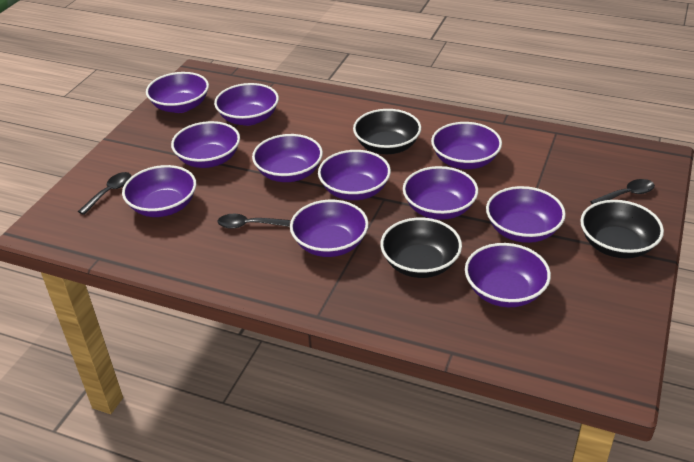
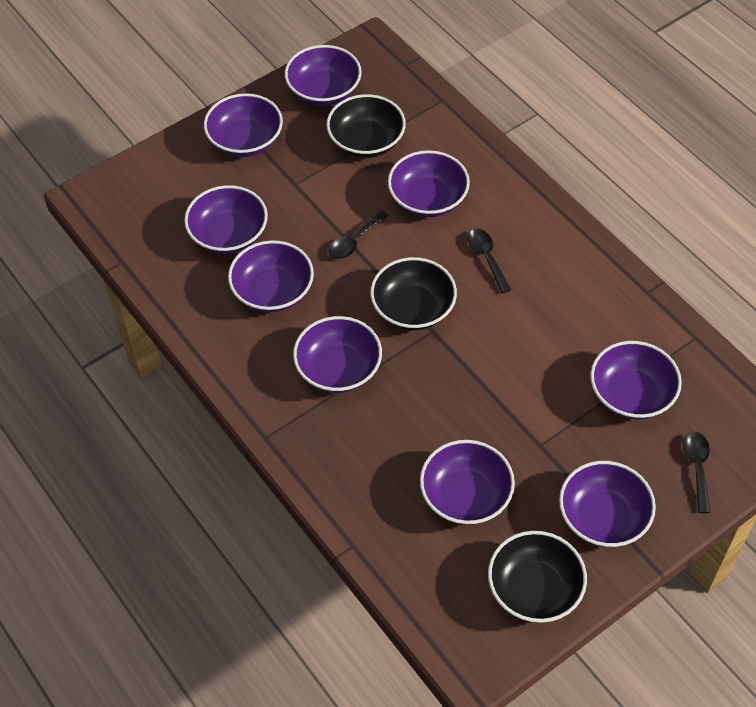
purple bowl: [122,165,196,217] [146,72,209,113] [171,121,240,168] [214,83,279,126] [252,134,323,182] [290,200,368,257] [318,150,391,200] [403,166,478,220] [431,122,502,169] [465,243,551,307] [486,186,566,243] = 11 -> [184,185,268,254] [204,93,283,157] [228,240,314,312] [285,45,362,106] [293,316,382,393] [388,150,470,217] [420,440,515,525] [559,461,656,547] [590,341,682,419] = 9

